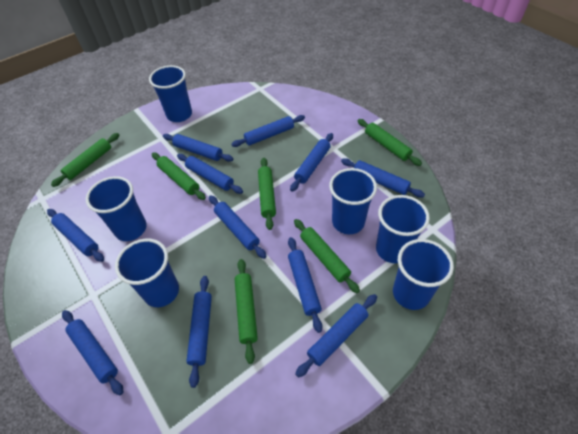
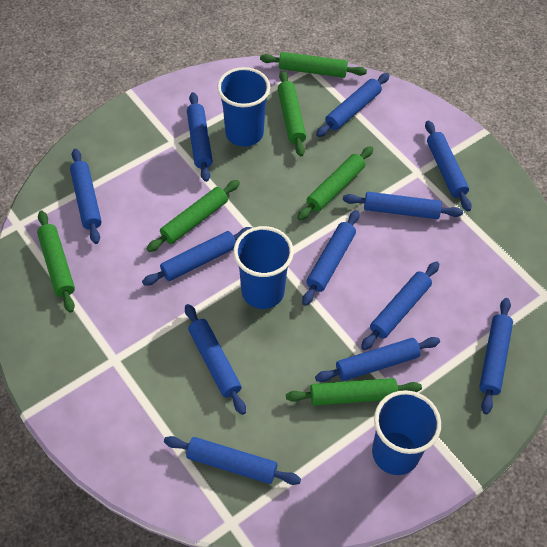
blue cup: [86,176,147,241] [115,239,179,307] [149,65,192,122] [329,168,377,234] [376,195,430,263] [393,239,454,310] = 6 -> [217,67,270,147] [234,226,294,309] [372,390,441,475] = 3
blue rolling pin: [47,209,104,262] [62,310,123,395] [163,134,233,162] [177,154,243,194] [186,276,212,388] [209,195,267,259] [231,115,305,147] [288,237,322,333] [290,133,333,191] [295,294,377,378] [341,158,425,198] = 11 -> [70,149,102,244] [142,227,252,286] [164,436,301,485] [185,304,246,415] [187,92,213,182] [302,210,359,306] [315,337,440,382] [316,73,390,137] [343,192,463,219] [361,261,439,350] [425,120,472,211] [479,298,513,414] = 12

